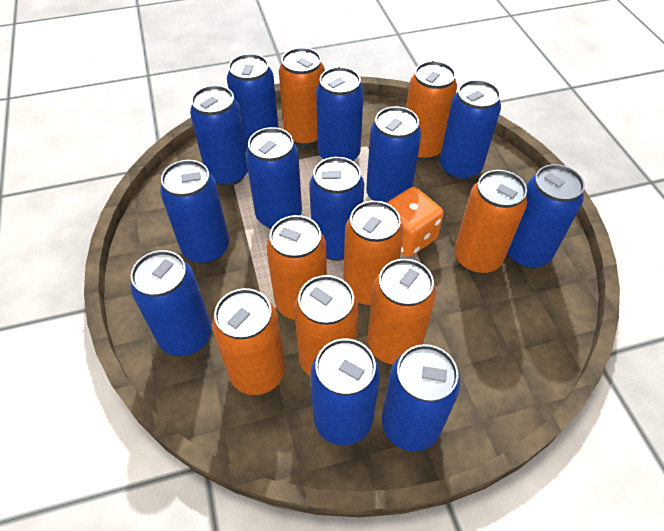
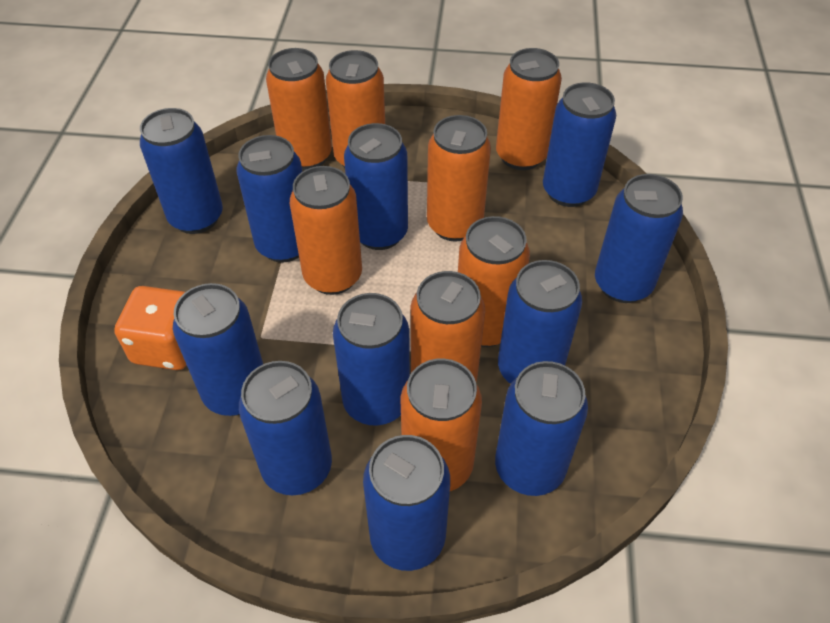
blue can: [131,250,212,356] [160,160,229,264] [190,85,248,186] [227,54,279,149] [246,127,302,229] [309,157,365,261] [310,339,380,445] [316,67,364,161] [366,106,421,203] [382,344,460,451] [440,80,501,180] [507,164,585,268] = 12 -> [140,108,223,234] [173,283,263,416] [237,135,302,263] [239,361,332,495] [333,293,410,426] [344,123,408,250] [363,435,450,571] [495,361,588,496] [498,260,582,384] [543,82,616,207] [595,174,683,303] = 11

